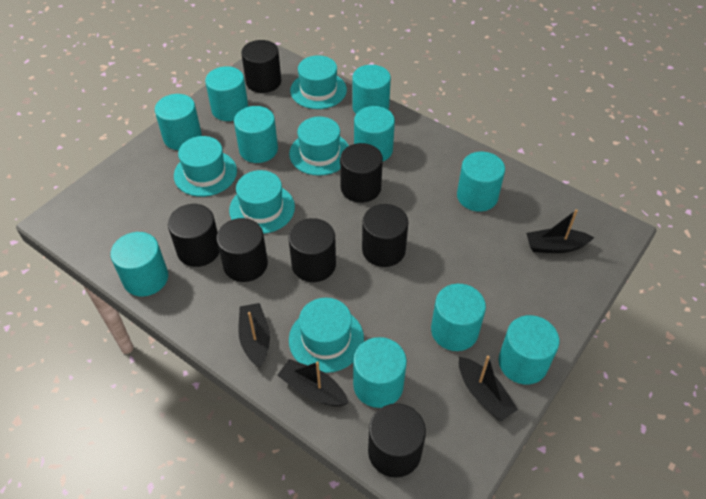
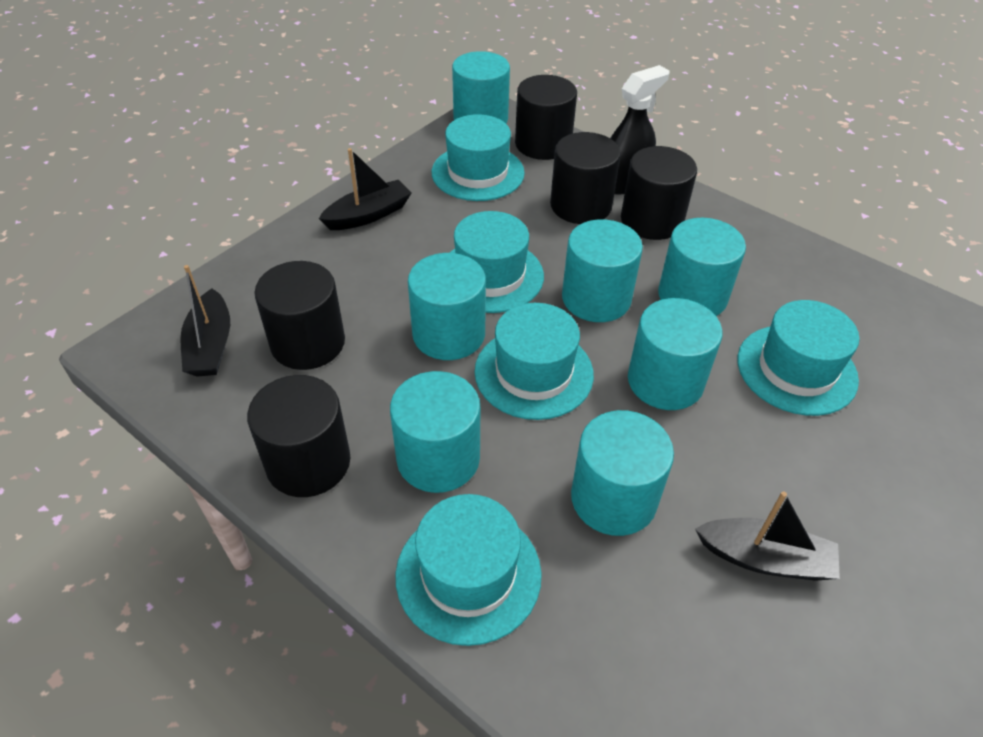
black boat: [238,303,270,367] [277,359,348,406] [459,356,518,421] [526,209,594,253] = 4 -> [180,265,230,377] [319,148,411,230] [695,491,840,581] = 3
black cylinder: [168,204,220,267] [216,218,268,282] [241,40,281,93] [288,218,336,282] [340,143,383,203] [362,204,409,267] [368,403,426,478] = 7 -> [247,375,351,497] [254,261,345,370] [515,75,577,160] [550,132,621,224] [621,146,697,240] = 5
black spray bottle: none = 0 -> [610,65,669,195] = 1
turquoise cylinder: [111,232,168,296] [155,94,202,150] [205,66,248,121] [234,106,278,163] [352,65,391,114] [353,337,407,408] [354,106,395,161] [431,284,486,351] [457,152,505,212] [498,315,559,385] = 10 -> [390,371,480,493] [408,253,486,360] [452,51,510,123] [562,219,643,322] [571,410,674,536] [628,298,723,410] [658,218,746,316] = 7

